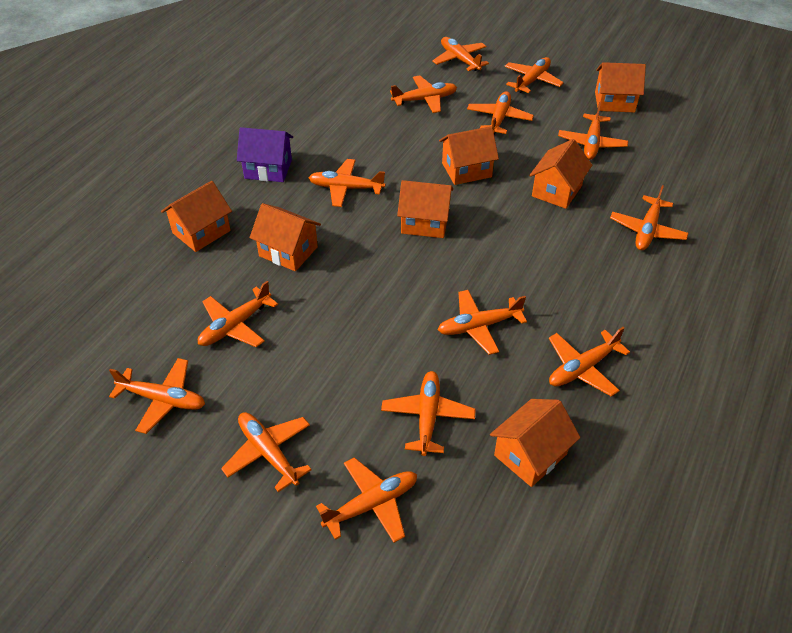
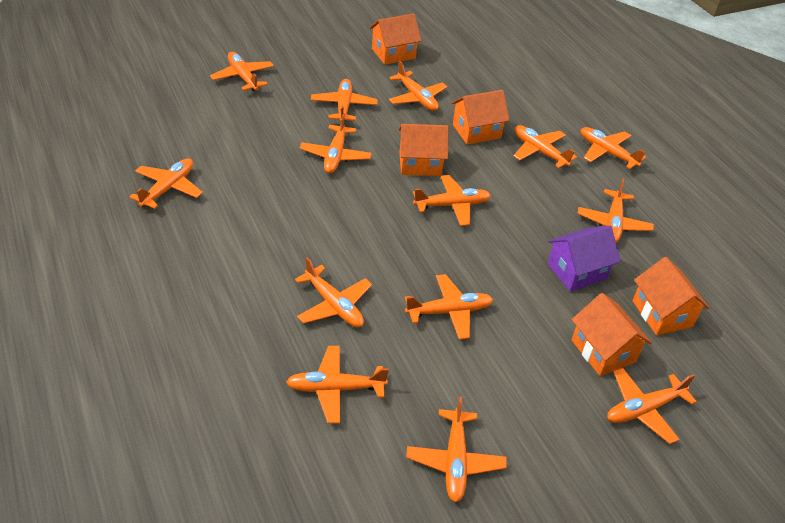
orange house: [161,181,232,252] [250,203,321,271] [397,180,453,238] [439,126,499,185] [490,399,580,487] [529,139,592,209] [595,62,646,113] = 7 -> [369,13,422,65] [399,124,449,176] [451,90,510,145] [572,293,652,376] [633,257,710,335] = 5

